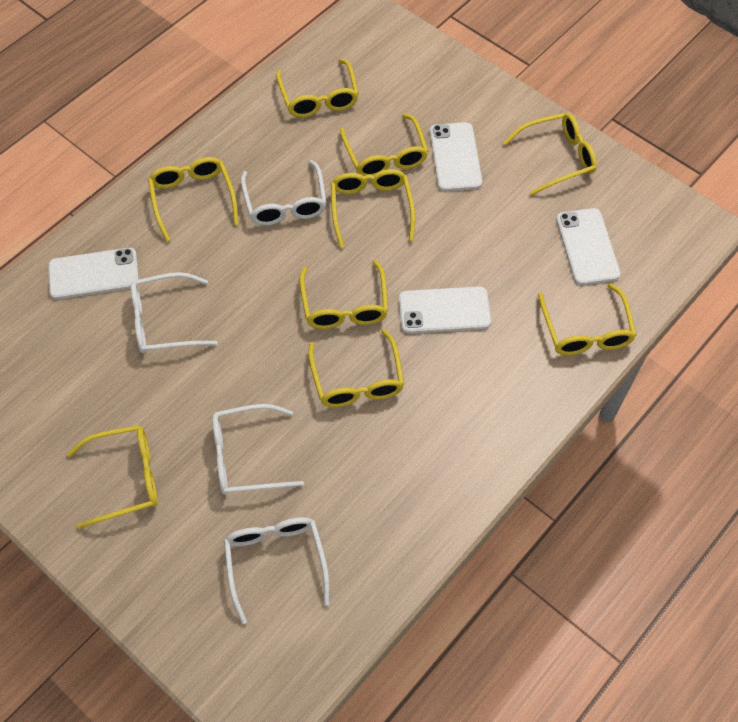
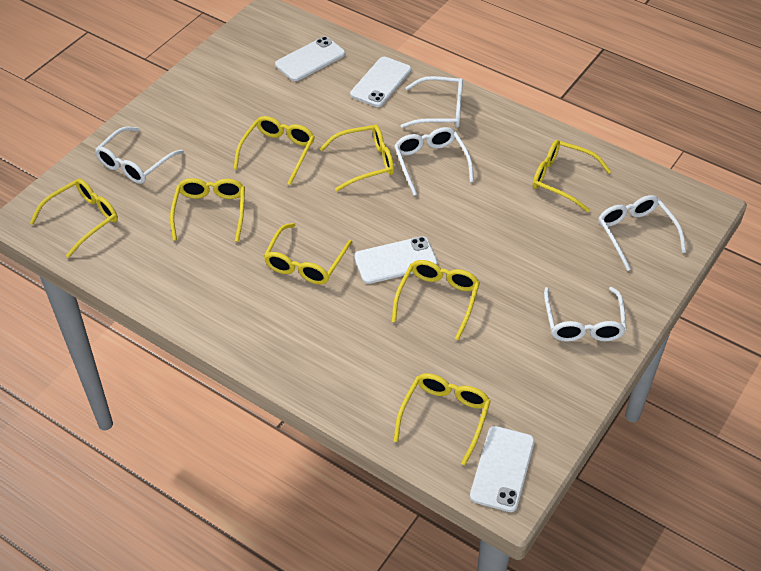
white glasses: [131,272,218,353] [212,404,304,495] [224,517,329,624] [241,160,327,226] = 4 -> [95,127,184,184] [394,127,474,196] [401,76,463,128] [544,287,627,342] [598,195,686,271] = 5
yellow glasses: [67,425,158,529] [148,157,239,242] [276,59,359,118] [299,260,388,329] [308,329,404,408] [331,169,415,248] [340,113,429,176] [503,113,597,196] [538,283,637,355] = 9 -> [30,179,118,258] [170,178,245,242] [234,116,315,185] [264,223,352,284] [320,125,394,191] [392,260,480,340] [394,373,491,465] [532,140,611,212] = 8

